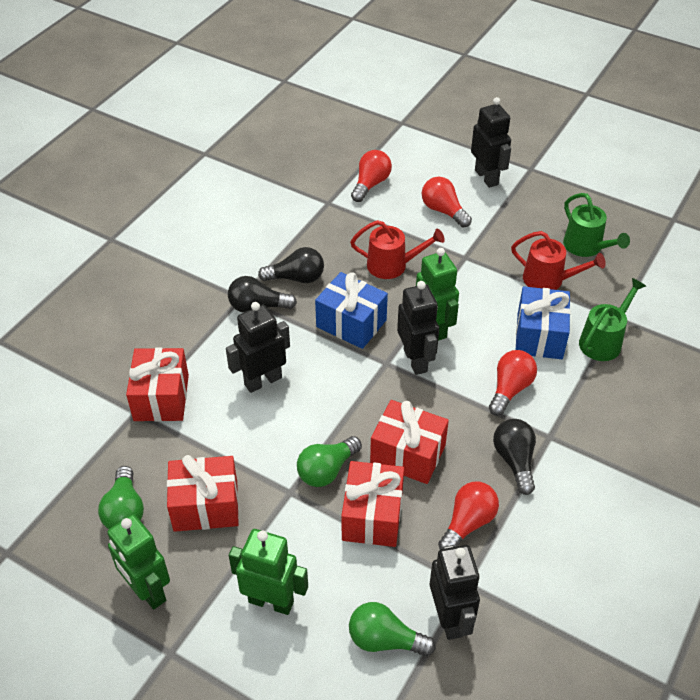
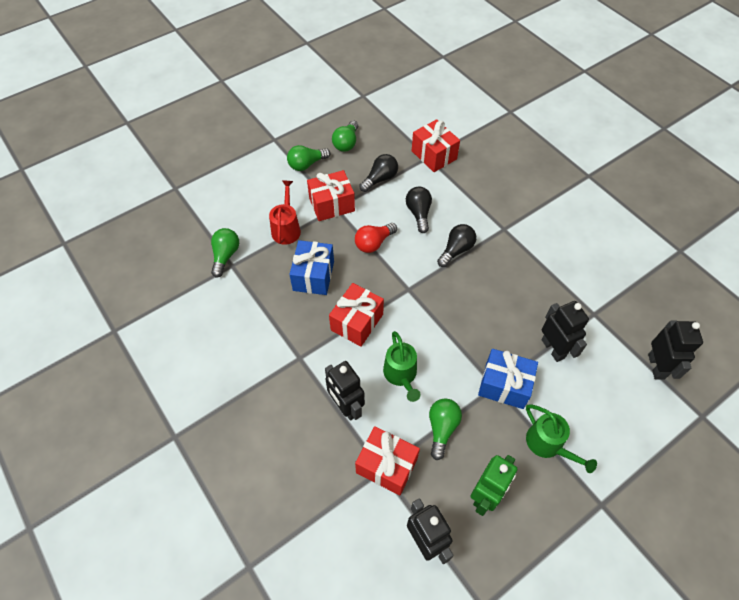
green light bulb: [98,466,144,529] [297,436,362,487] [349,602,436,656] = 3 -> [211,228,239,277] [287,145,330,171] [332,121,358,152] [429,398,462,460] = 4
green robot: [107,514,170,610] [229,529,308,615] [416,248,459,341] = 3 -> [471,455,517,516] = 1
red light bulb: [351,150,392,202] [422,177,472,228] [438,482,499,550] [489,350,537,416] = 4 -> [355,223,397,253] = 1
red watering can: [350,220,445,279] [511,231,606,290] = 2 -> [269,180,301,245] = 1

